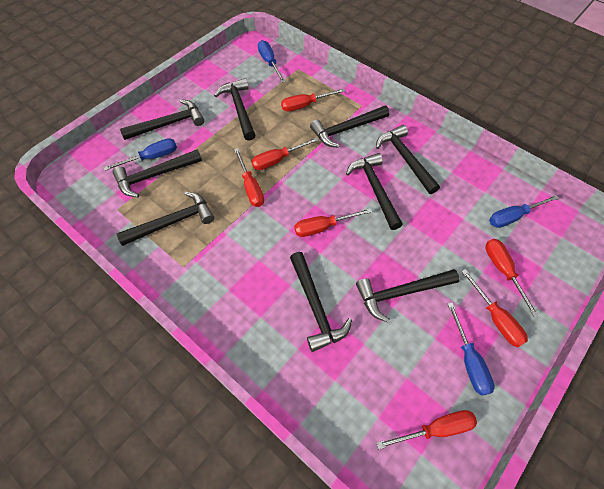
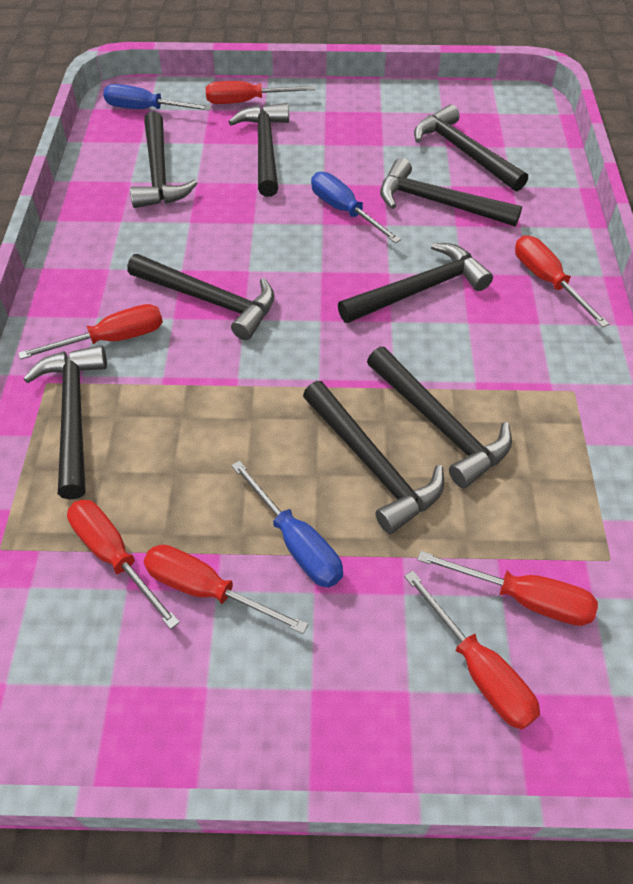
blue screwdriver: [104,138,177,171] [258,40,286,83] [448,302,495,396] [489,195,559,228] = 4 -> [103,84,211,111] [231,461,343,588] [311,172,401,243] = 3

